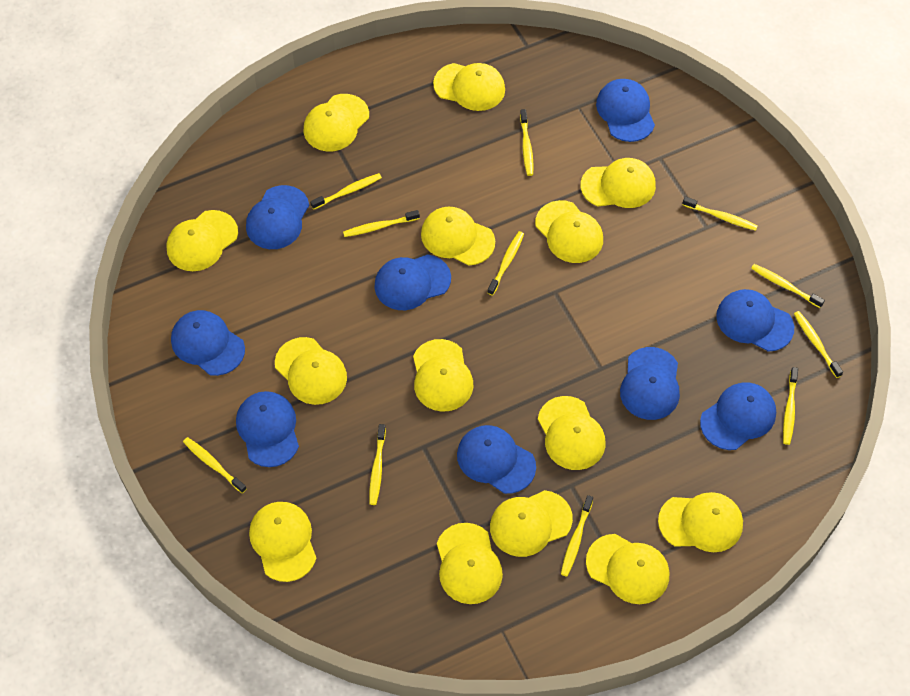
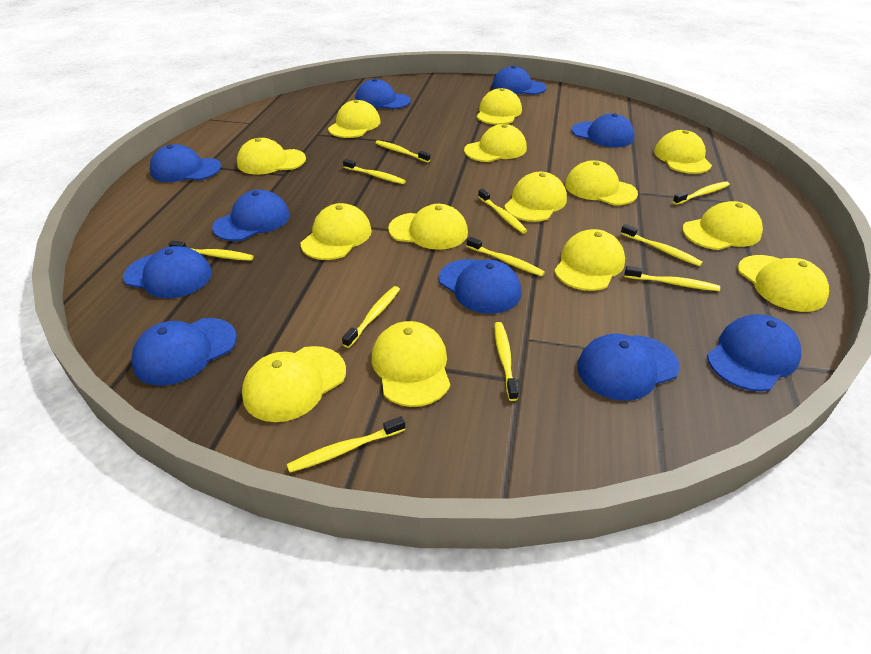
blue cap: [171,310,245,376] [236,391,299,467] [246,185,309,249] [374,254,451,310] [457,425,536,494] [596,79,655,142] [620,347,680,420] [700,382,776,450] [716,289,794,352] = 9 -> [123,246,212,298] [131,318,237,386] [150,144,221,182] [212,190,290,241] [355,79,411,109] [439,259,521,314] [492,66,547,95] [572,113,635,147] [577,334,679,401] [707,314,801,392] = 10

